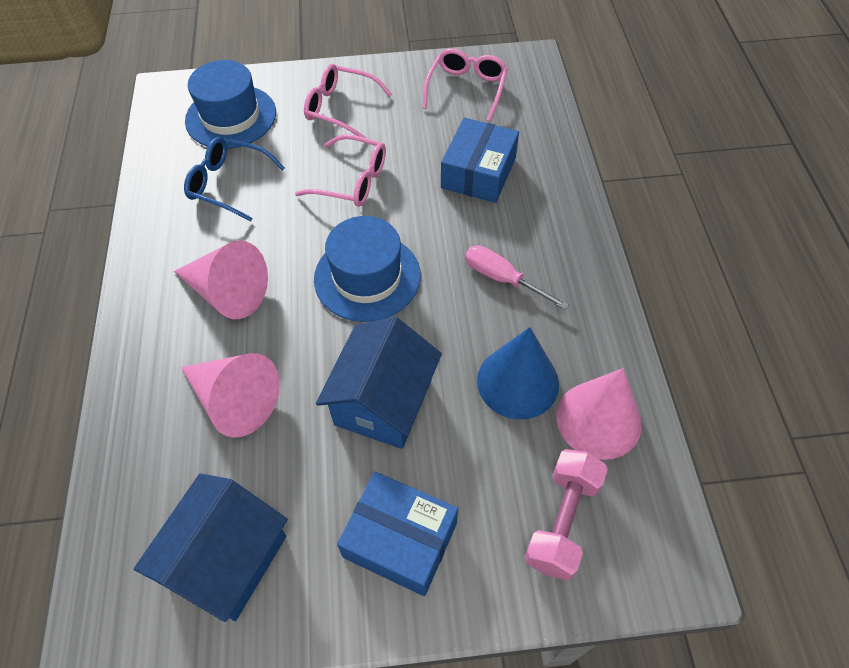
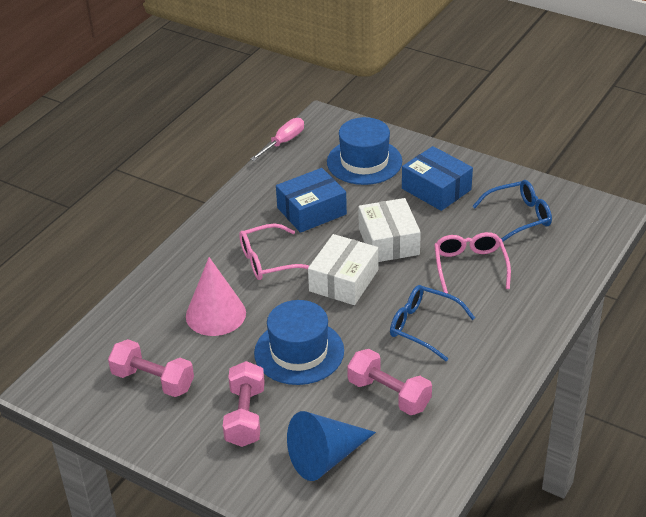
blue glasses: [184,137,285,222] = 1 -> [390,285,475,361] [472,180,552,242] = 2
blue house: [134,473,288,622] [316,316,442,449] = 2 -> none = 0
pink cone: [174,240,268,319] [181,353,280,438] [556,368,642,460] = 3 -> [186,257,246,336] = 1
pink dumbbell: [525,449,608,581] = 1 -> [108,339,194,397] [223,361,265,447] [347,349,432,415] = 3
pink glasses: [295,134,386,207] [304,64,392,138] [423,49,508,122] = 3 -> [239,224,309,280] [434,232,511,293] = 2
white box: none = 0 -> [308,234,378,305] [358,198,421,262] = 2

